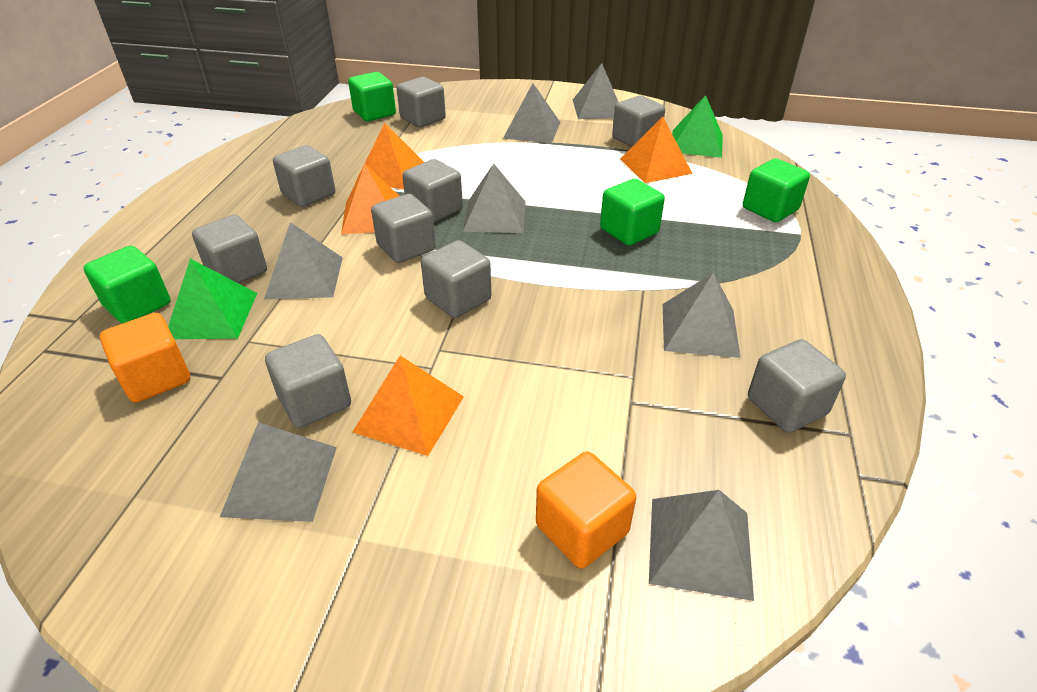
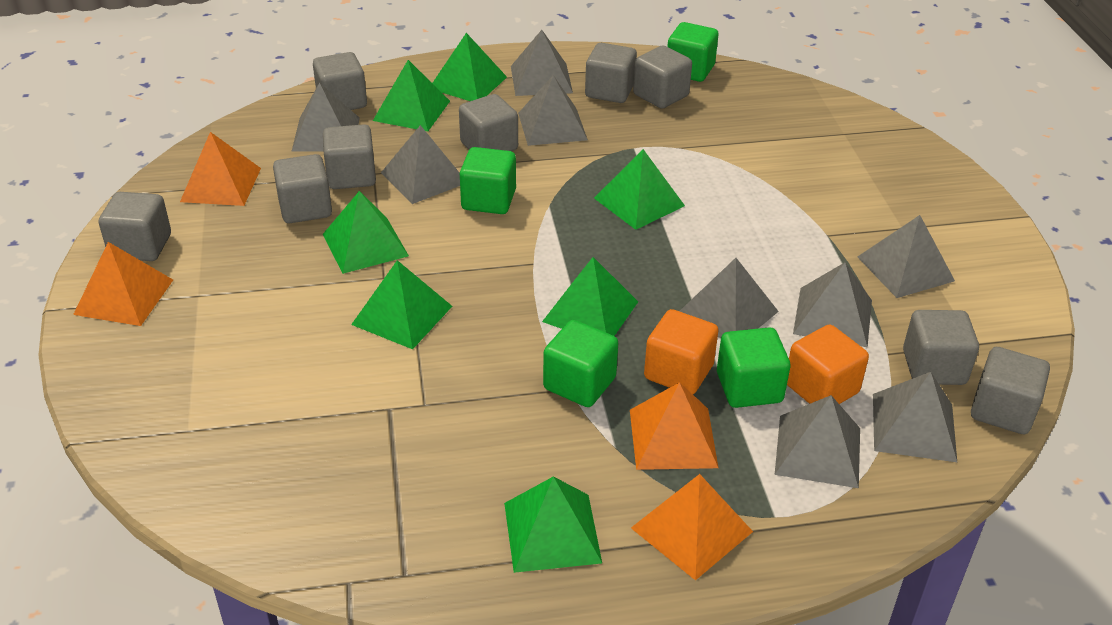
green pyramid: [168,259,257,339] [672,95,723,158] = 2 -> [323,191,409,274] [351,260,452,349] [373,60,450,131] [432,33,507,101] [504,476,602,573] [542,257,638,336] [594,149,685,230] = 7
grey pyramid: [220,422,337,522] [264,222,343,299] [463,164,526,233] [503,83,560,143] [573,63,618,119] [649,490,754,601] [663,273,740,358] = 7 -> [291,82,360,152] [381,125,460,204] [511,30,573,96] [518,75,588,146] [680,258,779,338] [775,395,860,488] [793,262,872,347] [858,215,955,298] [873,372,957,462] = 9

